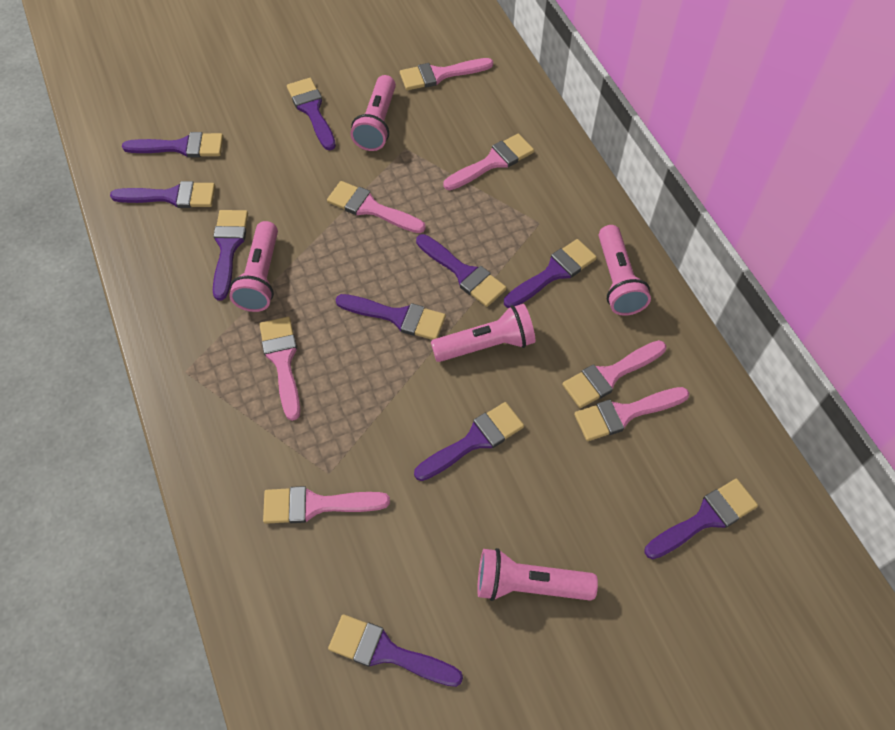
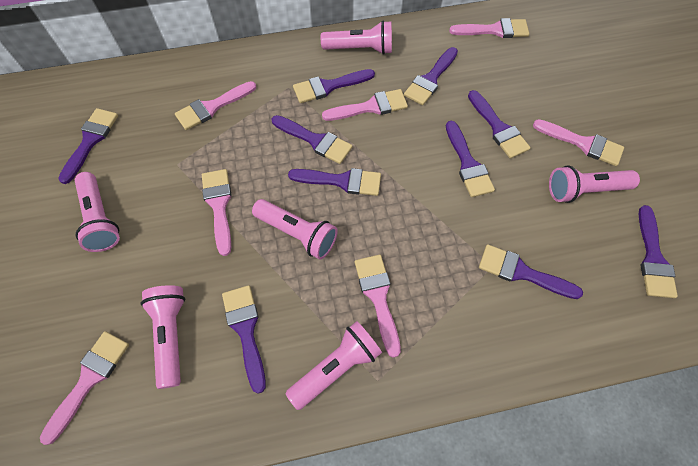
pink flashlight: [229,221,278,312] [350,75,396,151] [431,304,535,362] [477,548,598,601] [599,225,651,316] = 5 -> [75,172,120,252] [141,285,185,389] [252,199,338,259] [286,321,382,410] [321,21,392,55] [549,166,640,203] = 6

